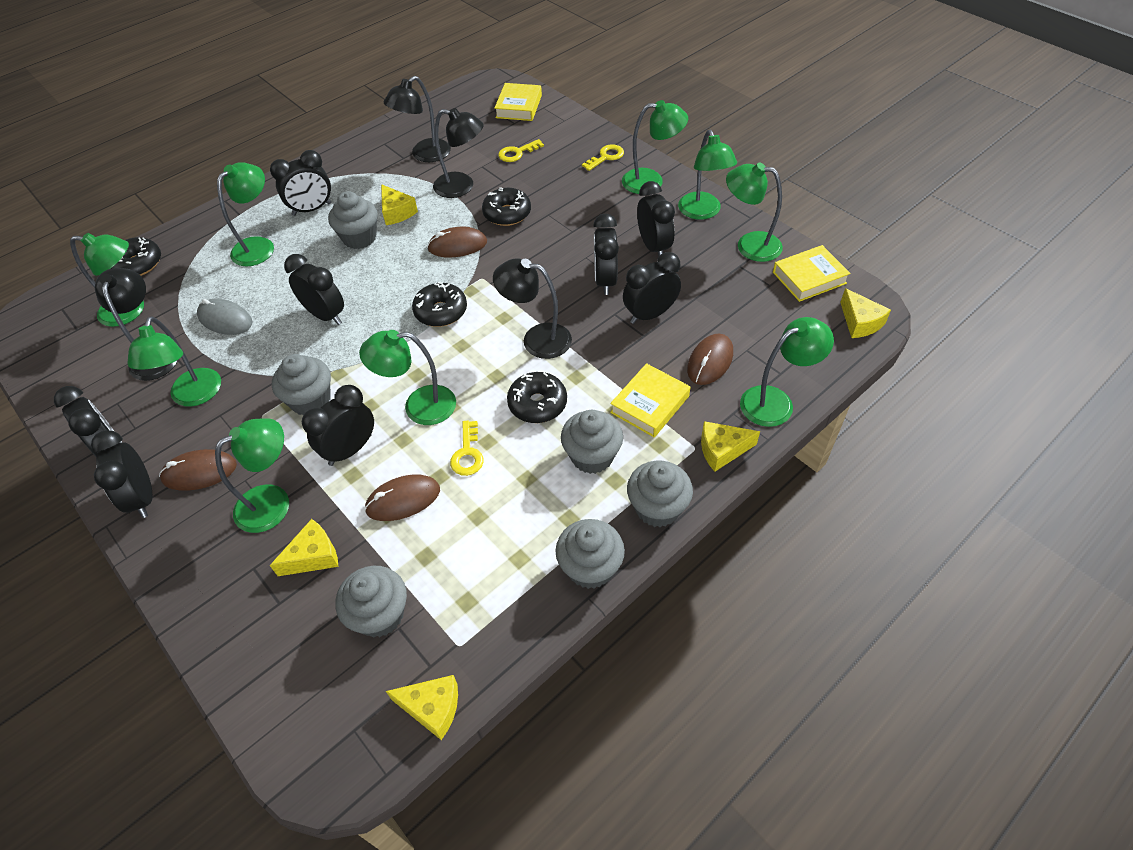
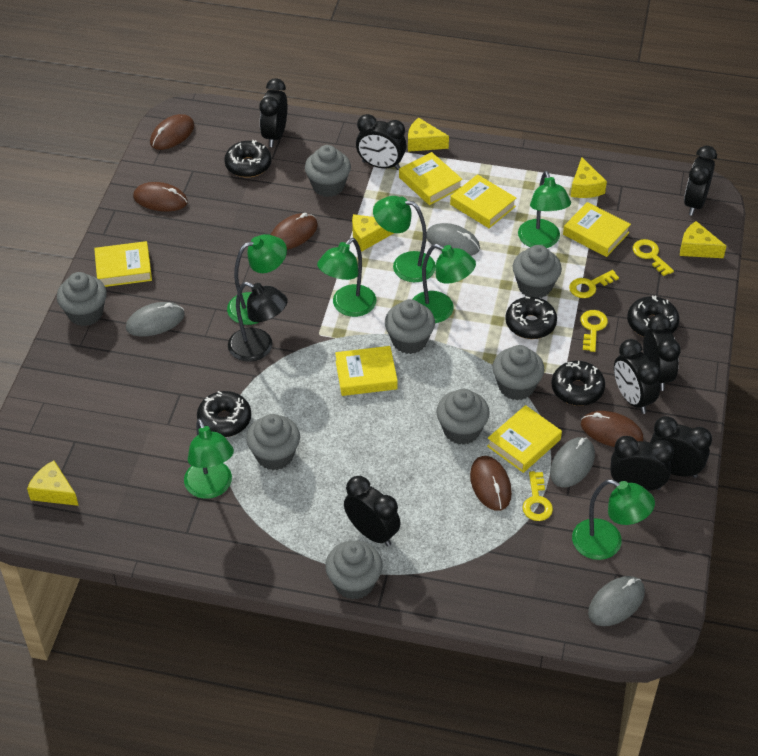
black donut: [111,237,161,276] [412,282,467,327] [482,187,531,226] [507,372,567,423] = 4 -> [197,391,251,437] [224,140,271,178] [505,297,557,339] [552,361,605,406] [627,295,680,337] = 5
black lamp: [95,268,177,381] [384,76,451,162] [433,108,484,198] [493,258,572,359] = 4 -> [228,282,288,362] = 1
brown mouse: [159,449,237,490] [364,474,440,521] [427,227,487,257] [687,334,733,385] = 4 -> [133,182,188,212] [150,114,194,150] [270,213,318,250] [470,456,512,511] [581,411,643,447] = 5
green lamp: [70,233,144,327] [127,316,221,407] [215,418,289,533] [217,162,274,266] [359,330,456,425] [622,100,688,194] [678,130,737,220] [726,162,783,262] [740,317,834,427] = 9 -> [184,419,234,499] [227,234,287,325] [317,238,376,317] [373,196,436,282] [413,244,476,323] [518,171,571,248] [572,479,655,560] = 7
grey cupcake: [272,354,331,415] [328,191,378,249] [336,566,407,637] [556,519,625,589] [561,410,623,474] [627,461,693,527] = 6 -> [57,272,107,326] [246,414,300,470] [305,145,351,197] [325,540,383,600] [385,299,435,354] [436,389,490,445] [493,345,544,400] [513,245,562,298] = 8
grey mouse: [197,299,252,335] = 1 -> [126,302,185,336] [426,223,480,256] [550,437,595,488] [588,576,645,626] = 4
yellow book: [494,83,542,121] [610,363,691,438] [773,245,851,302] = 3 -> [94,241,152,287] [335,346,398,396] [399,152,463,205] [450,174,516,228] [487,405,562,473] [563,202,631,257] = 6
yellow key: [450,421,484,476] [498,139,544,162] [582,144,624,171] = 3 -> [523,471,553,521] [569,270,619,298] [580,310,608,352] [633,239,674,276] = 4

